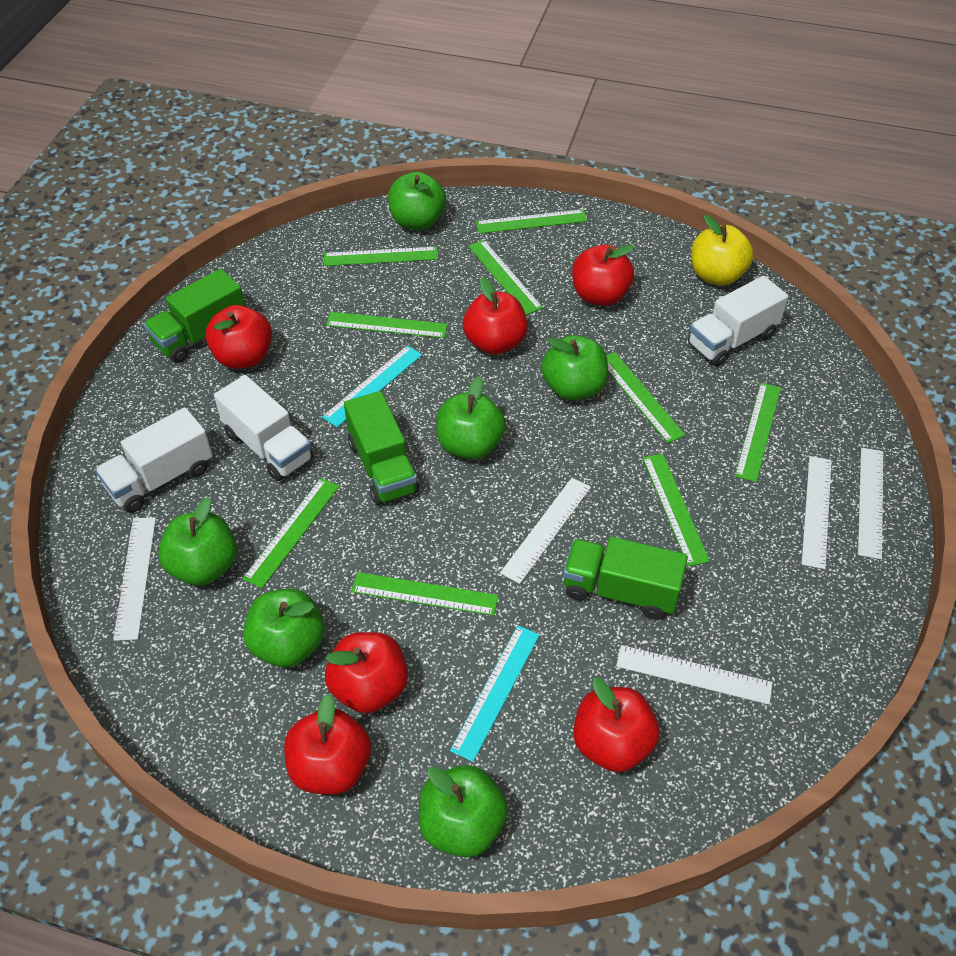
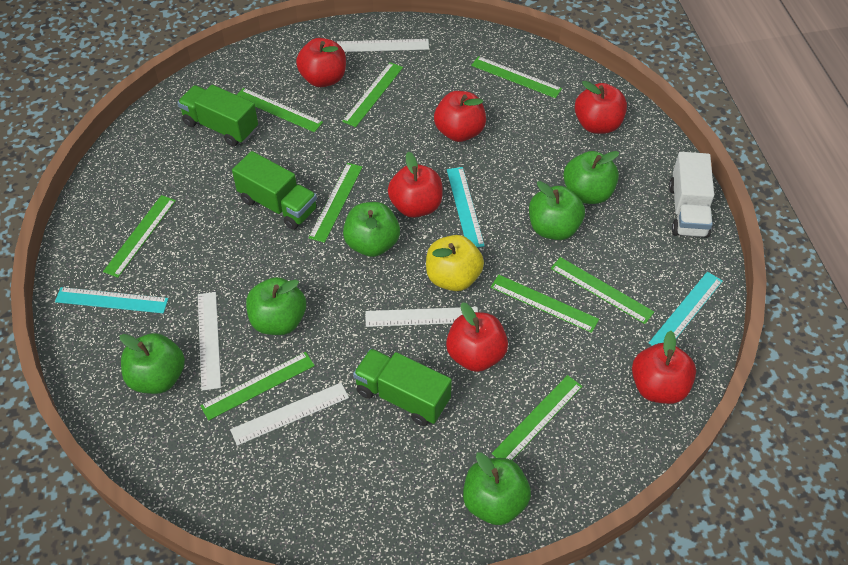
turquoise ruler: [322,345,422,427] [450,625,540,762] = 2 -> [55,287,168,313] [447,167,485,247] [649,272,723,346] = 3
white ruler: [113,517,156,641] [500,478,591,584] [616,645,772,705] [802,456,832,569] [858,448,883,559] = 5 -> [198,292,221,391] [230,383,349,446] [337,39,429,52] [365,307,478,327] = 4
white truck: [95,407,213,513] [214,375,313,481] [688,276,788,367] = 3 -> [669,152,714,238] = 1

